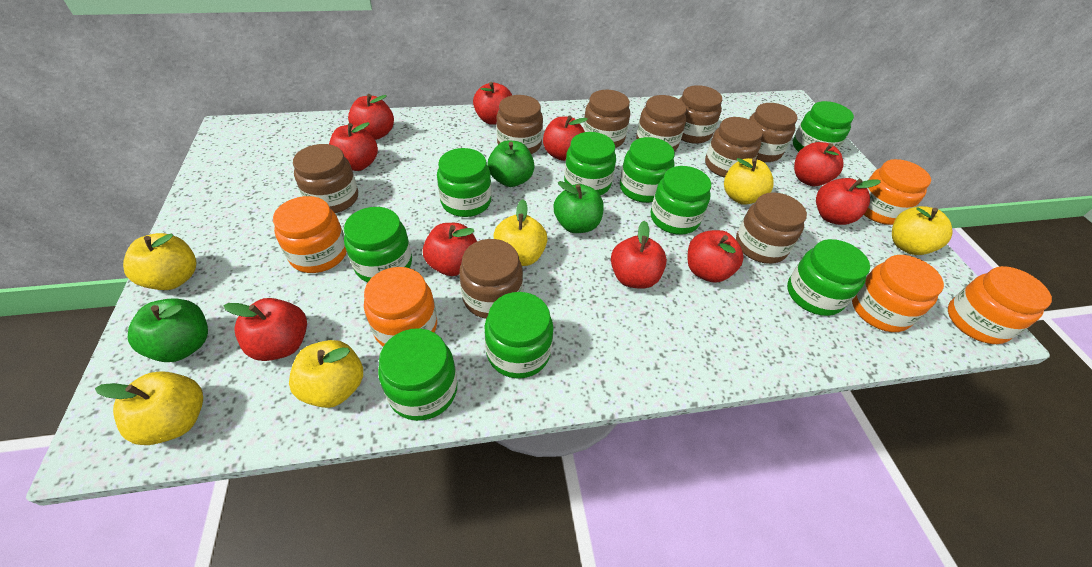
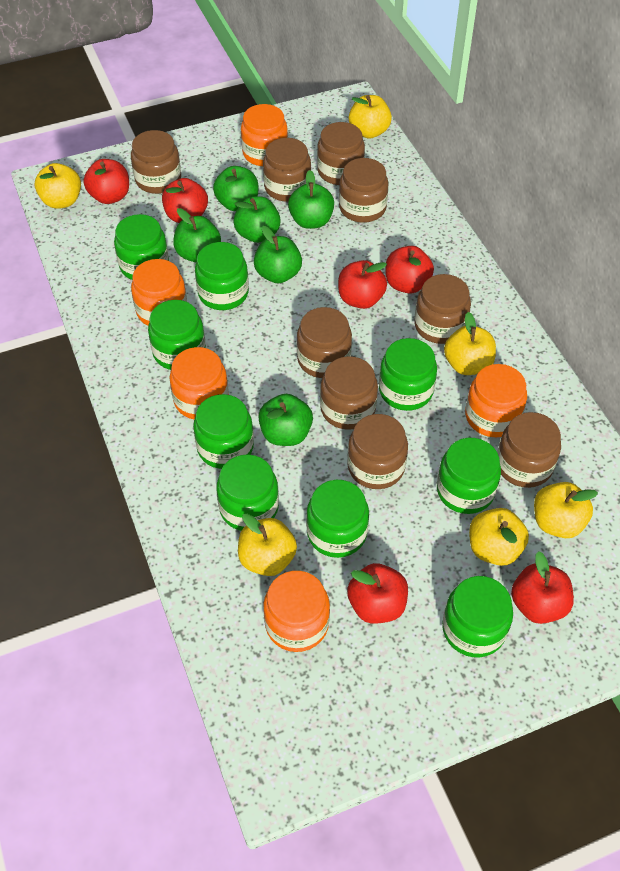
green apple: [128,299,208,362] [488,140,535,187] [554,181,604,233] = 3 -> [173,208,221,262] [213,166,258,211] [233,196,281,243] [254,226,302,283] [258,394,313,446] [288,170,334,229] = 6
red apple: [223,298,307,361] [329,122,378,171] [348,94,394,140] [423,223,477,276] [473,82,512,125] [543,115,588,161] [611,220,667,288] [687,230,744,283] [794,142,844,186] [816,178,881,225] = 10 -> [83,159,129,204] [162,178,208,223] [338,260,387,309] [347,563,408,624] [385,246,434,294] [511,551,574,624] = 6

